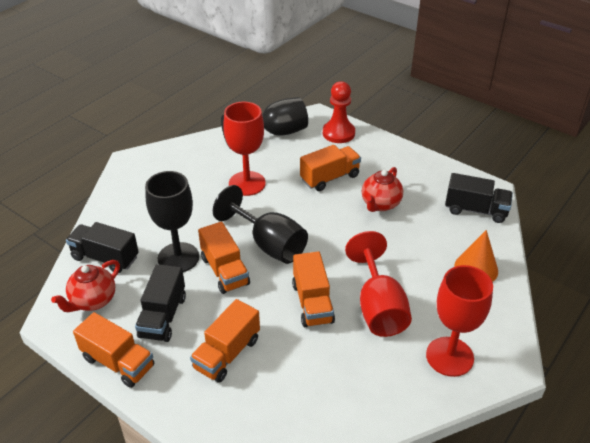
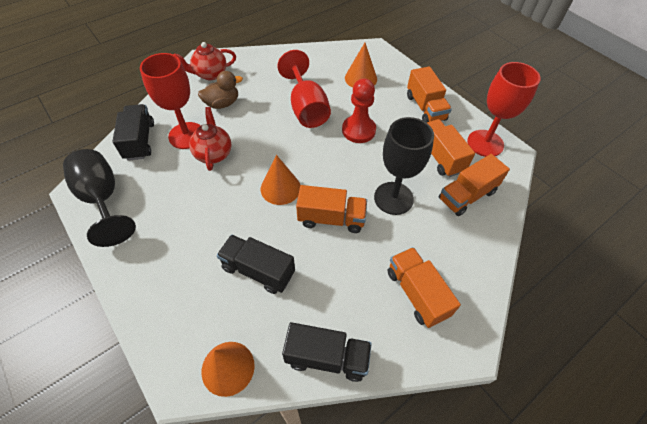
black goblet: [145,171,199,272] [213,185,308,264] [221,97,308,148] = 3 -> [63,149,136,247] [374,117,434,215] = 2
brown duck: none = 0 -> [198,71,243,109] = 1
orange cone: [454,230,498,282] = 1 -> [202,342,255,397] [261,155,300,205] [345,43,377,88] = 3

